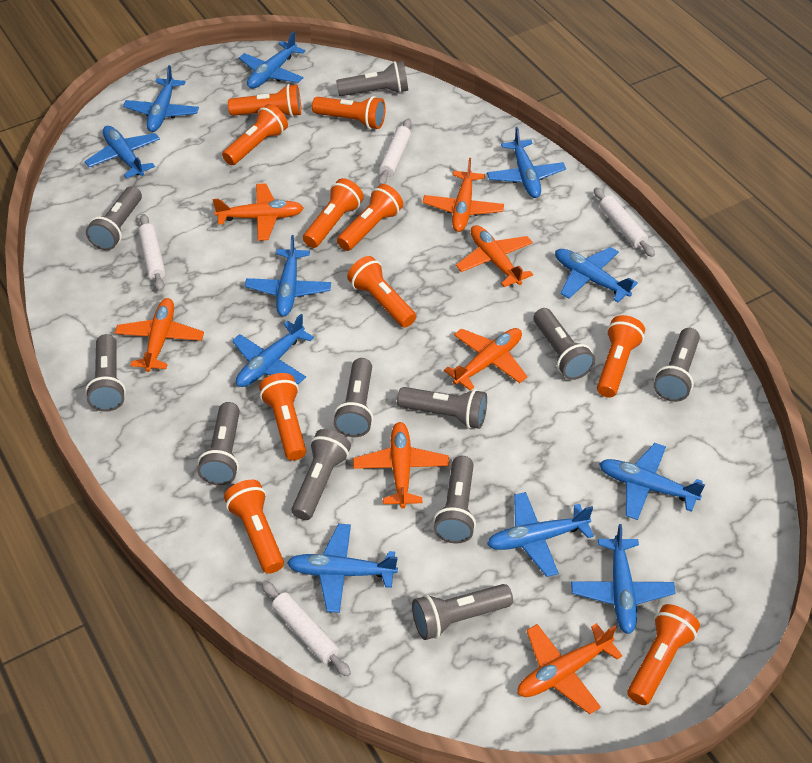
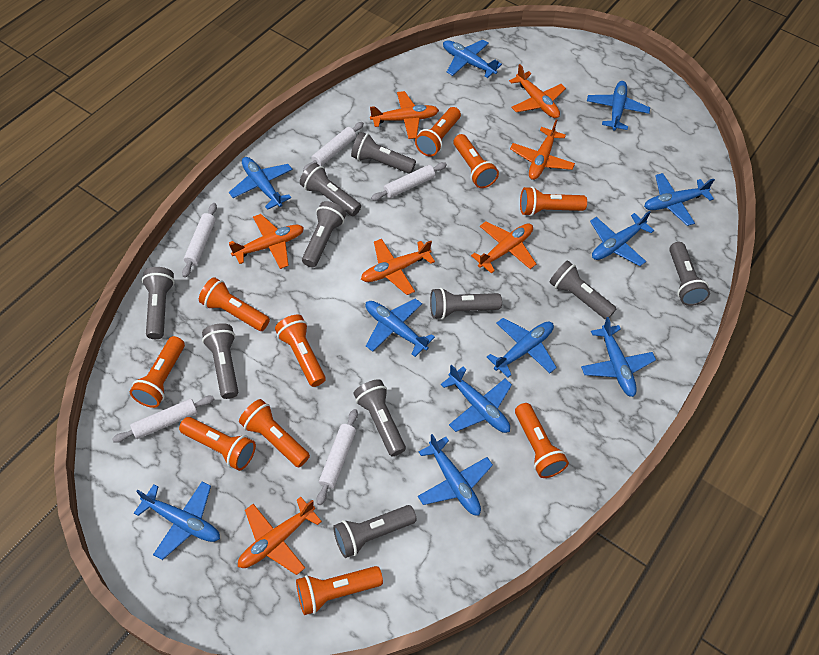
grey flashlight: [85,334,126,412] [86,186,142,250] [198,402,240,485] [292,429,351,520] [333,358,374,437] [336,61,408,96] [397,387,487,429] [412,584,513,640] [433,456,476,543] [534,308,595,380] [654,328,700,402] = 11 -> [142,267,175,339] [202,323,238,399] [300,163,361,216] [302,201,346,267] [333,505,417,558] [351,132,416,174] [353,379,406,457] [430,288,502,319] [549,260,617,320] [669,242,710,306] = 10
white rolling pin: [138,214,166,291] [262,581,351,677] [378,118,412,185] [594,187,655,257] = 4 -> [112,396,214,443] [182,203,217,278] [303,122,364,171] [317,409,358,505] [371,162,447,201] = 5

